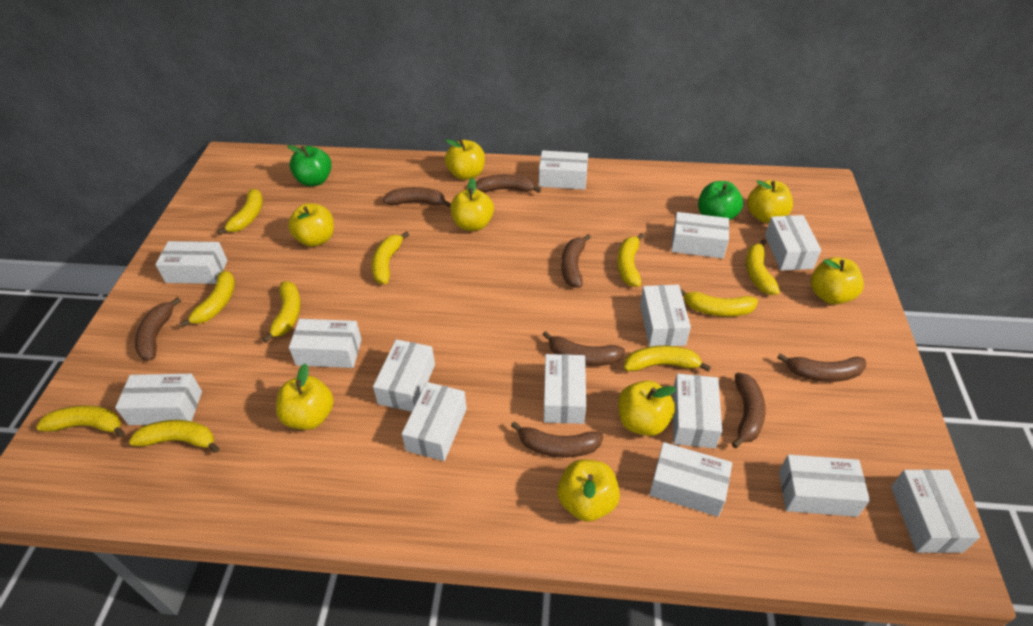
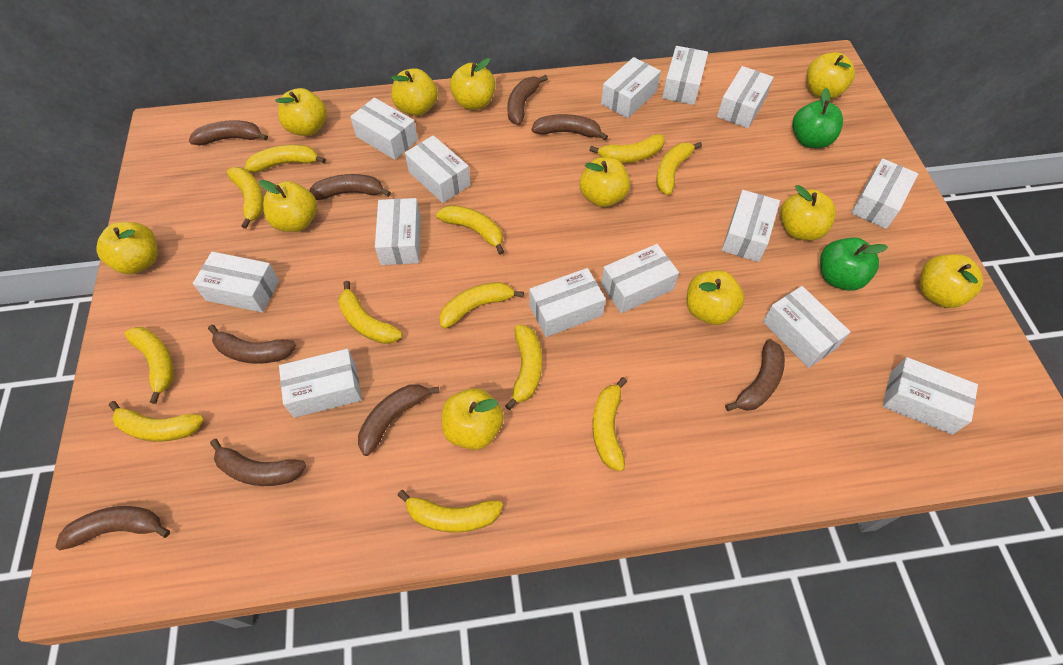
brown banana: [135,297,181,361] [383,187,451,208] [476,174,541,193] [511,421,604,457] [543,331,625,366] [561,234,591,288] [732,372,766,448] [777,353,867,382] = 8 -> [55,506,170,550] [189,120,268,145] [208,325,296,364] [210,439,306,486] [310,174,391,200] [358,384,440,456] [507,75,548,125] [531,114,608,140] [725,339,785,411] = 9
yellow apple: [276,364,334,430] [288,203,334,247] [445,139,485,180] [450,178,494,231] [557,460,620,522] [618,380,676,436] [747,180,793,223] [811,257,864,305] = 8 -> [96,222,158,274] [259,180,317,232] [275,88,327,136] [391,68,438,116] [442,388,504,450] [450,58,495,110] [579,157,630,207] [687,270,744,325] [780,185,836,241] [807,52,855,99] [920,254,983,308] = 11
yellow banana: [36,405,125,437] [129,420,220,453] [180,271,235,328] [217,189,263,235] [263,281,301,343] [371,231,409,284] [617,233,644,287] [624,346,711,372] [680,288,758,317] [746,239,780,295] = 10 -> [109,401,204,442] [124,327,174,404] [227,167,264,229] [245,145,326,173] [338,281,402,344] [397,490,503,533] [436,205,504,255] [439,282,524,329] [505,324,542,410] [589,134,665,163] [592,377,627,471] [656,142,702,195] = 12

